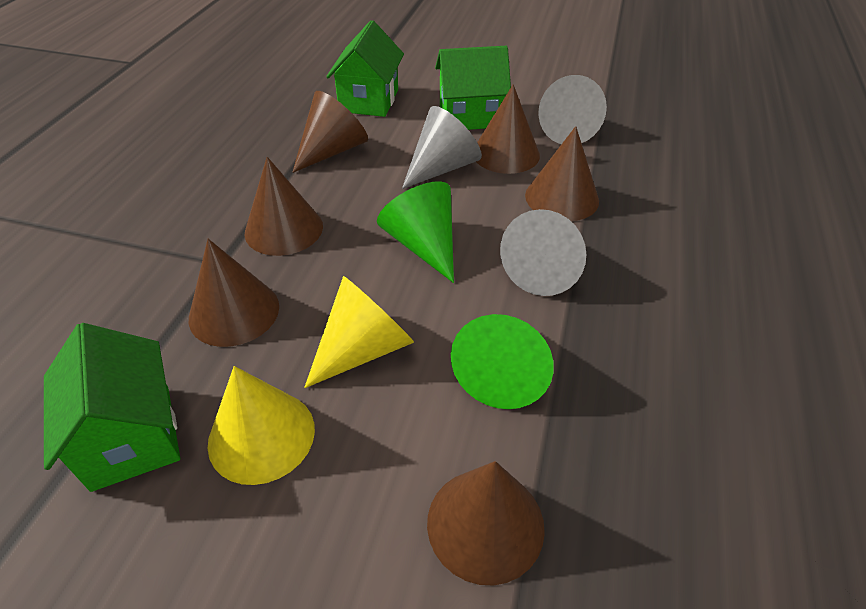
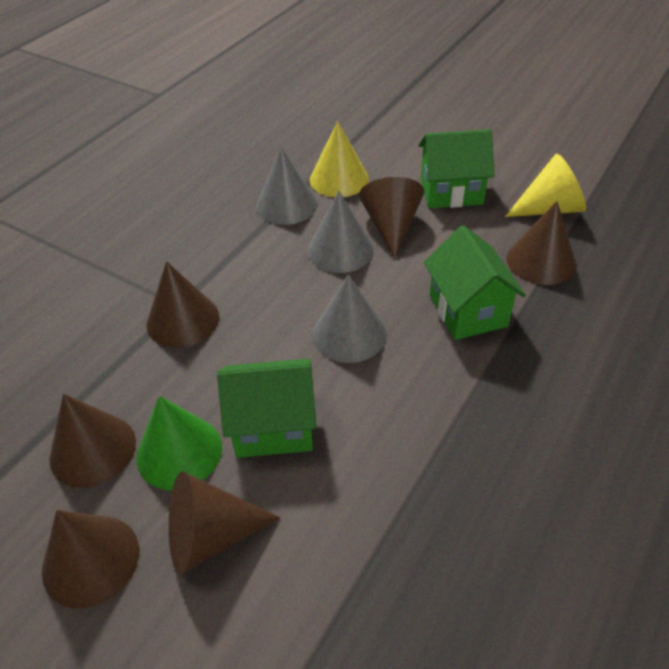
green cone: [377,181,454,283] [451,314,554,409] = 2 -> [136,396,222,490] = 1

